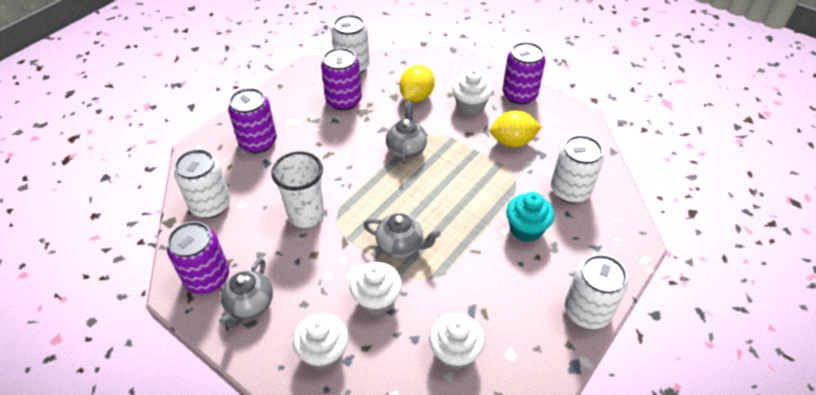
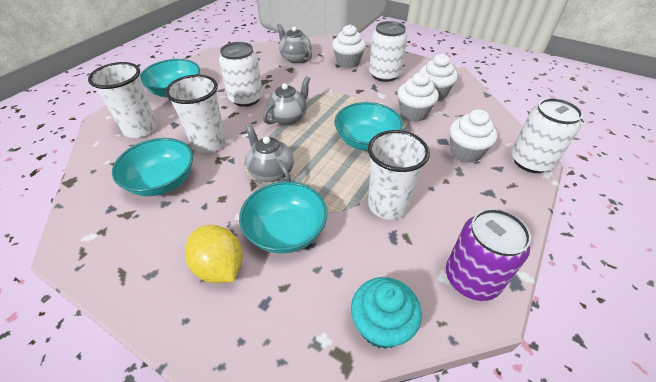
purple can: [167,221,229,294] [228,88,277,153] [321,48,362,111] [503,42,545,104] = 4 -> [446,209,531,301] = 1
turquoise bowl: none = 0 -> [112,138,193,196] [140,59,200,97] [239,181,328,254] [334,102,403,151] = 4
white can: [174,149,231,218] [332,15,370,73] [551,135,604,203] [565,254,628,329] = 4 -> [219,42,263,107] [369,21,407,82] [511,98,583,173] = 3
white cup: [271,152,324,228] = 1 -> [88,62,157,138] [165,75,226,153] [368,130,430,220] = 3
yellow lemon: [399,65,435,102] [490,111,542,147] = 2 -> [185,225,243,283] = 1

